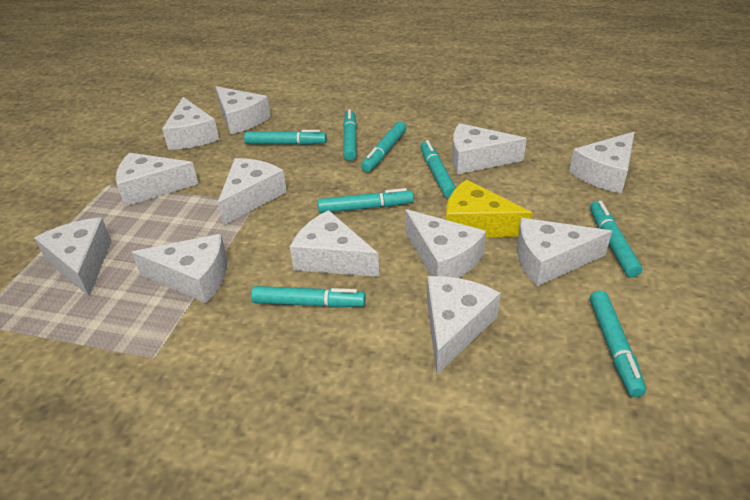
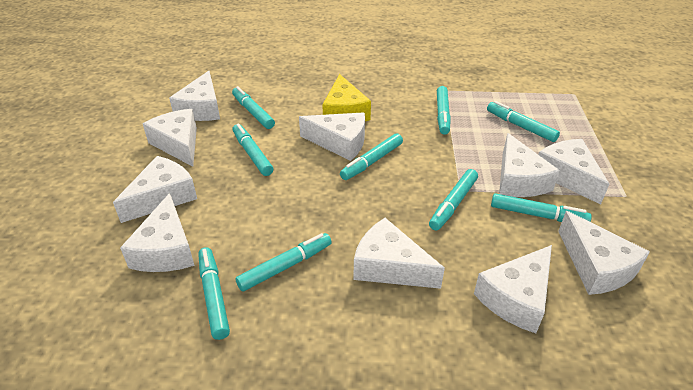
turquoise marker: [244,130,327,145] [251,286,366,308] [317,188,414,213] [343,109,357,161] [361,121,406,172] [420,140,456,198] [590,201,643,277] [590,291,646,397] = 8 -> [198,247,230,340] [232,86,275,129] [233,123,273,176] [235,233,332,292] [340,133,403,180] [429,169,478,231] [437,86,451,135] [487,101,560,142] [491,193,592,222] = 9
white cheese: [34,217,112,297] [116,153,199,206] [131,234,227,303] [162,97,219,150] [215,86,271,135] [218,158,287,225] [290,210,379,277] [405,209,486,278] [427,276,501,374] [452,123,527,175] [517,218,612,286] [569,132,635,194] = 12 -> [113,156,197,223] [120,193,195,272] [143,109,197,167] [169,71,220,121] [299,112,365,161] [354,218,445,289] [474,245,552,333] [499,133,560,197] [538,139,609,205] [558,211,650,295] = 10

